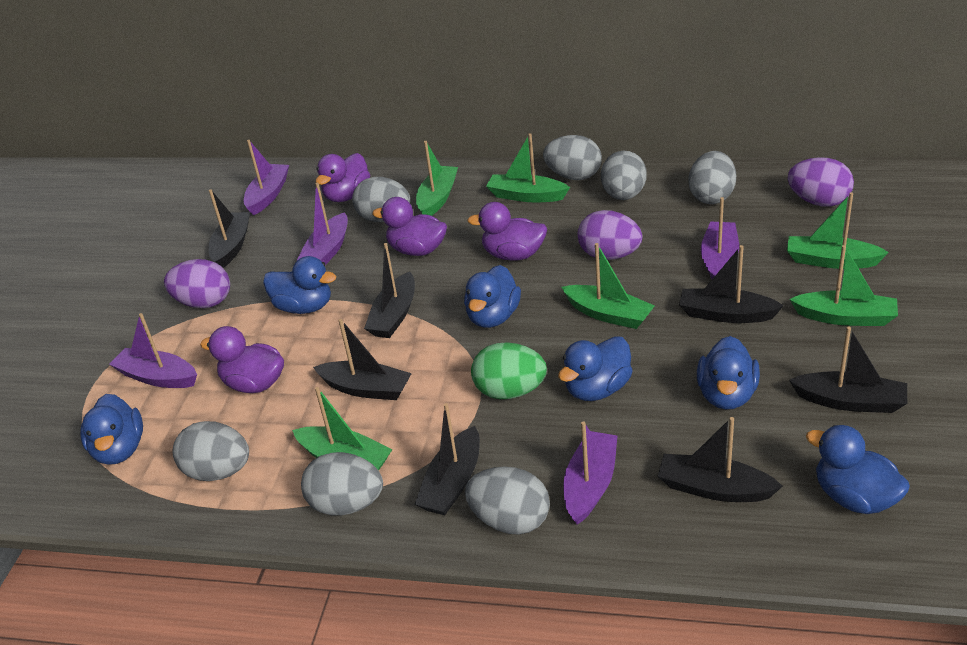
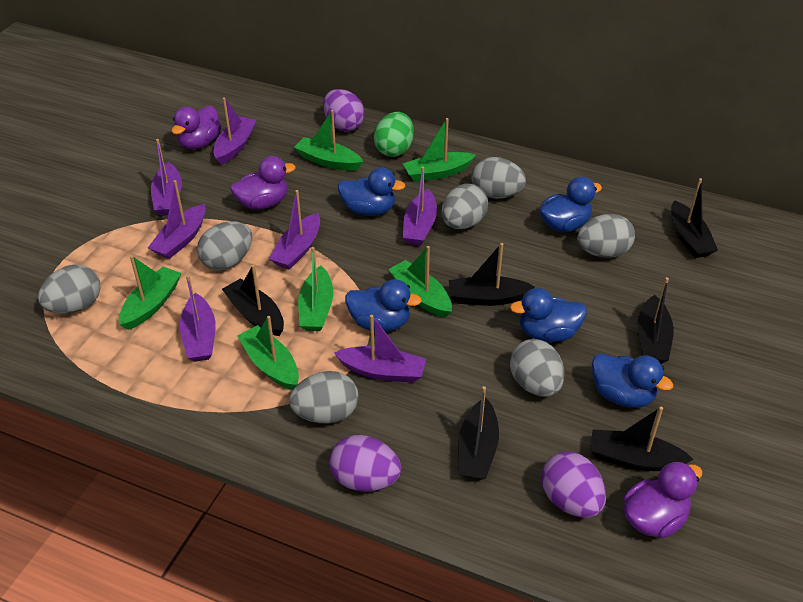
black boat: [209,189,250,268] [313,319,412,400] [364,243,415,338] [415,403,480,515] [658,417,783,502] [679,245,784,323] [789,327,907,413] = 7 -> [222,265,284,336] [449,243,535,306] [458,386,499,480] [590,407,694,471] [637,277,674,364] [671,178,718,258] = 6
blue duck: [80,394,143,465] [263,256,336,314] [464,265,521,328] [558,336,633,401] [697,336,760,410] [806,425,910,514] = 6 -> [338,168,405,216] [345,279,422,332] [510,288,587,342] [539,177,602,232] [592,353,673,408] = 5
purple boat: [109,313,197,388] [244,140,289,216] [297,183,348,265] [563,421,618,525] [701,197,739,279] = 5 -> [148,180,206,259] [151,139,182,216] [180,275,216,362] [213,97,257,165] [269,190,320,270] [334,315,426,383] [403,167,437,246] = 7
purple duck: [200,326,284,393] [316,153,370,202] [372,197,447,256] [467,202,547,261] = 4 -> [172,105,221,149] [230,156,296,210] [623,461,703,538] = 3

